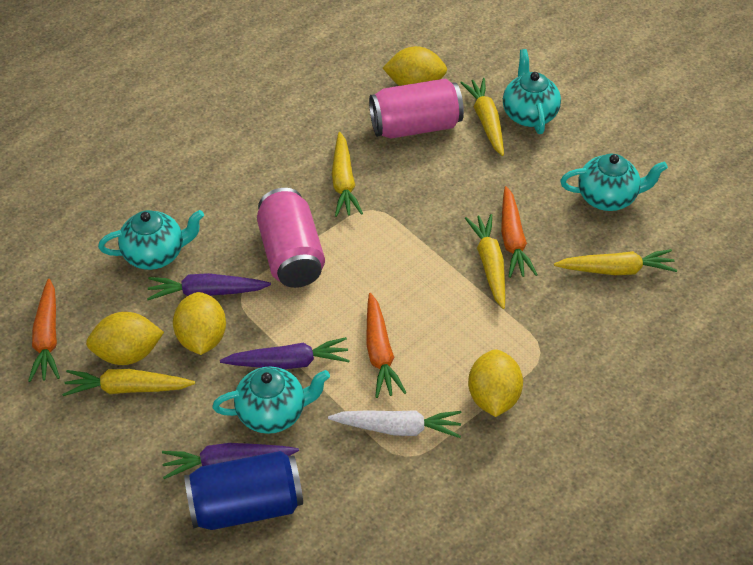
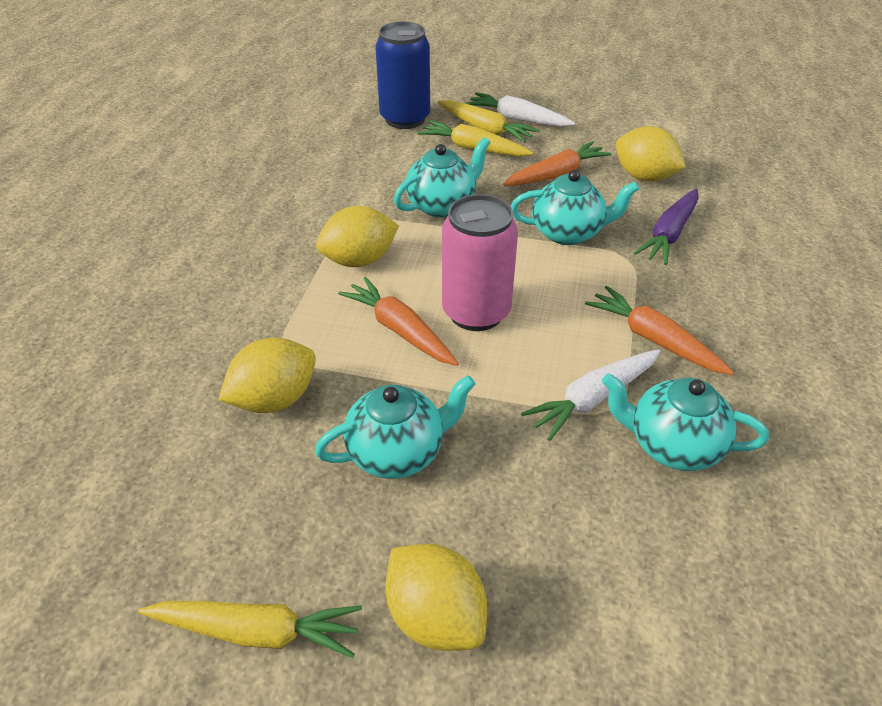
pink can: [257,188,325,288] [369,79,464,139] = 2 -> [442,194,518,331] = 1
purple carrot: [147,273,271,300] [162,443,299,479] [220,337,350,369] = 3 -> [634,189,699,265] = 1
white carrot: [328,410,462,438] = 1 -> [466,92,575,127] [521,349,661,441] = 2
yellow carrot: [62,369,195,396] [332,132,363,217] [460,78,504,156] [465,214,505,309] [554,249,677,275] = 5 -> [138,601,362,658] [418,120,533,157] [438,100,539,143] = 3

